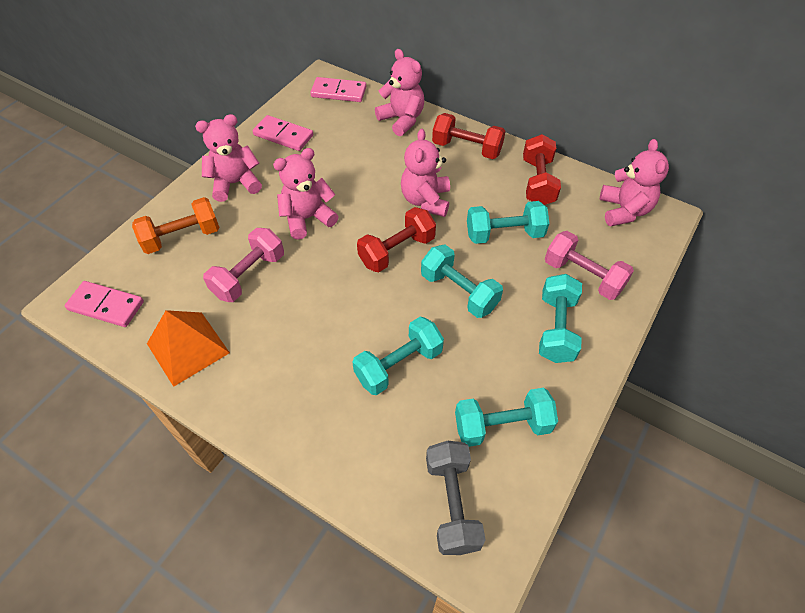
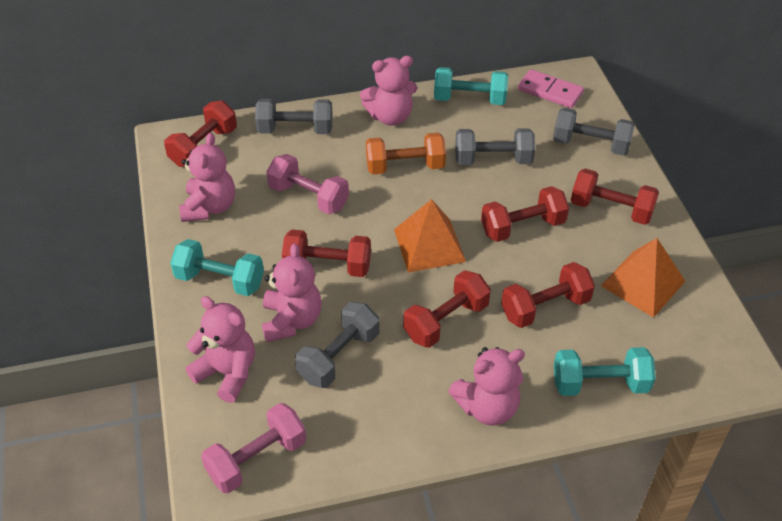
grey dumbbell: [426,441,486,555] = 1 -> [255,99,332,134] [295,302,380,388] [455,128,535,165] [553,108,635,156] = 4
orange pyramid: [147,310,230,387] = 1 -> [394,199,466,272] [601,238,685,318] = 2
pink domino: [65,281,144,327] [253,115,313,151] [310,77,366,102] = 3 -> [518,69,584,108] = 1
red dumbbell: [357,207,436,272] [432,113,505,159] [523,134,561,205] = 3 -> [164,101,237,167] [282,230,371,277] [403,270,491,348] [481,186,569,242] [501,262,595,328] [571,168,659,225] = 6
turquoise dumbbell: [352,317,444,395] [421,245,503,318] [455,388,558,447] [467,201,549,244] [539,274,582,363] = 5 -> [170,239,264,296] [434,67,508,105] [554,347,656,396] = 3

